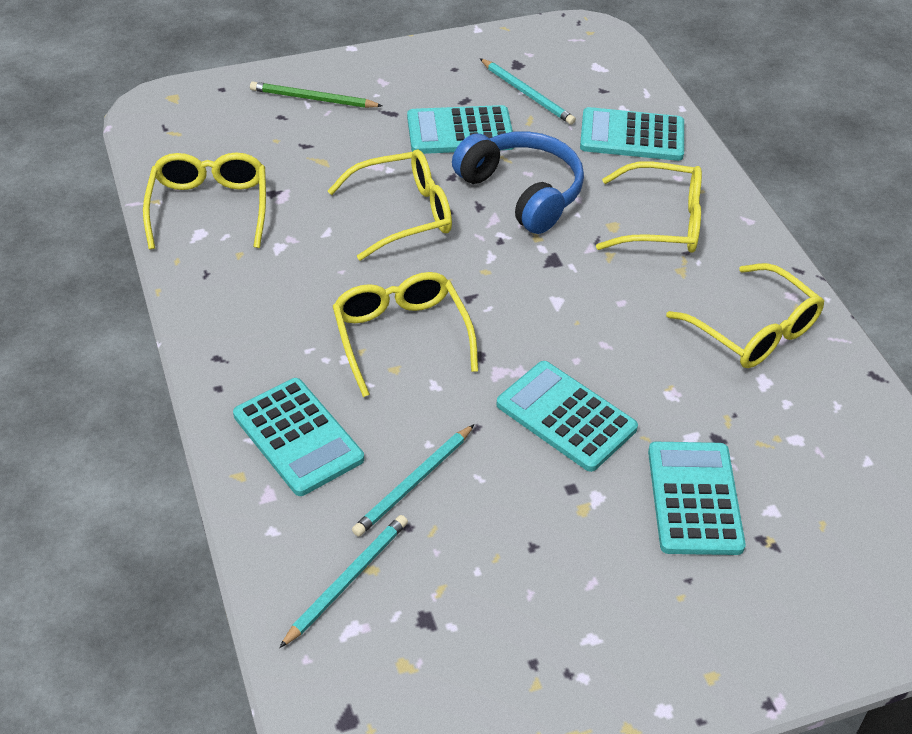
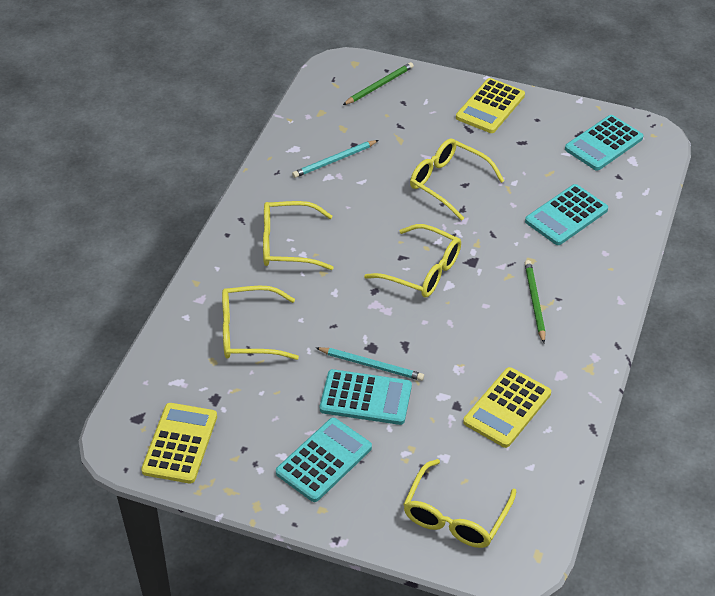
blue headphones: [452,131,584,234] = 1 -> none = 0
green pencil: [250,82,383,108] = 1 -> [343,62,414,105] [525,260,546,343] = 2
turquoise calculator: [233,378,364,496] [407,105,514,154] [496,361,638,472] [580,107,684,161] [648,442,746,555] = 5 -> [276,418,372,502] [320,369,412,425] [525,184,608,245] [565,115,643,171] = 4
turquoise pencil: [279,515,408,648] [352,424,474,536] [480,58,576,125] = 3 -> [292,140,379,178] [316,347,424,381] = 2
yellow calculator: none = 0 -> [141,403,217,484] [456,78,525,133] [463,367,551,448] = 3

